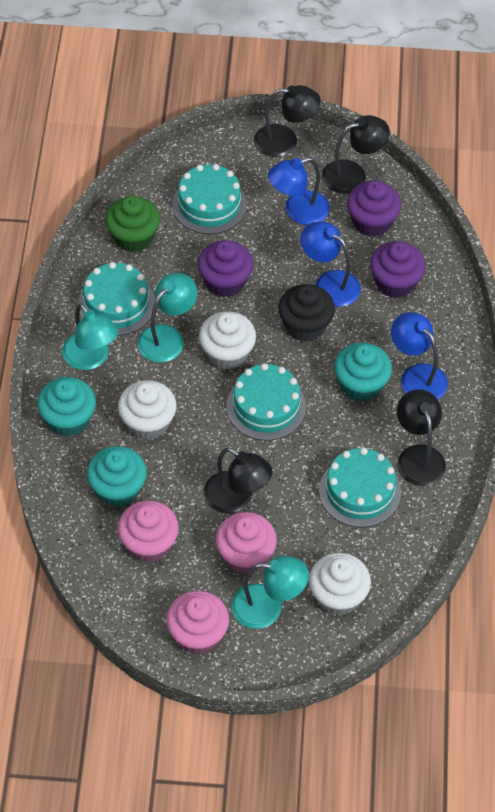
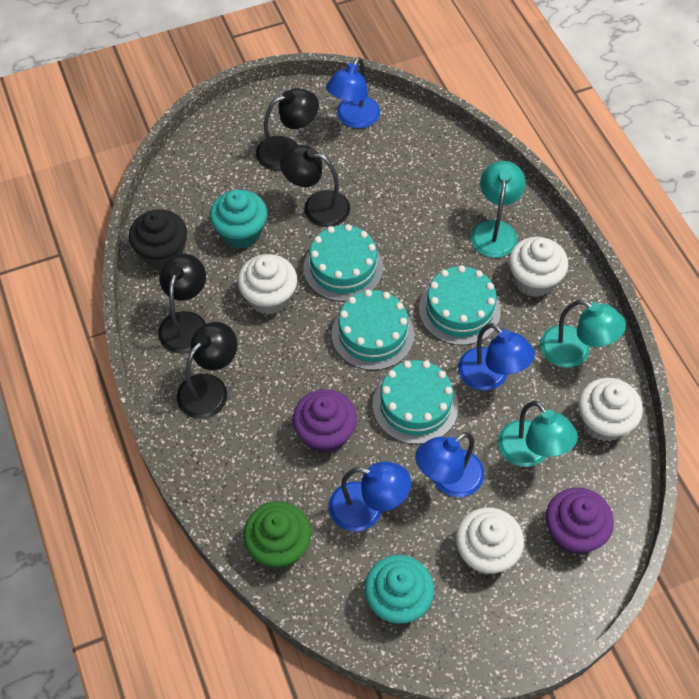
blue lamp: [268,157,330,225] [300,221,361,307] [391,312,448,399] = 3 -> [326,57,380,129] [329,461,411,532] [415,432,484,497] [458,323,535,391] = 4
pink cupcake: [118,501,179,562] [166,591,229,654] [216,512,277,574] = 3 -> none = 0
purple cupcake: [198,240,253,297] [347,180,401,237] [370,241,426,298] = 3 -> [293,389,357,454] [546,487,614,554] = 2
turquoise cupcake: [37,377,96,437] [87,446,147,507] [334,343,392,401] = 3 -> [210,190,267,248] [364,555,434,624] = 2
white cupcake: [118,380,177,440] [199,311,256,370] [309,553,371,615] = 3 -> [238,254,297,315] [456,507,524,575] [509,237,568,297] [578,378,643,442] = 4

